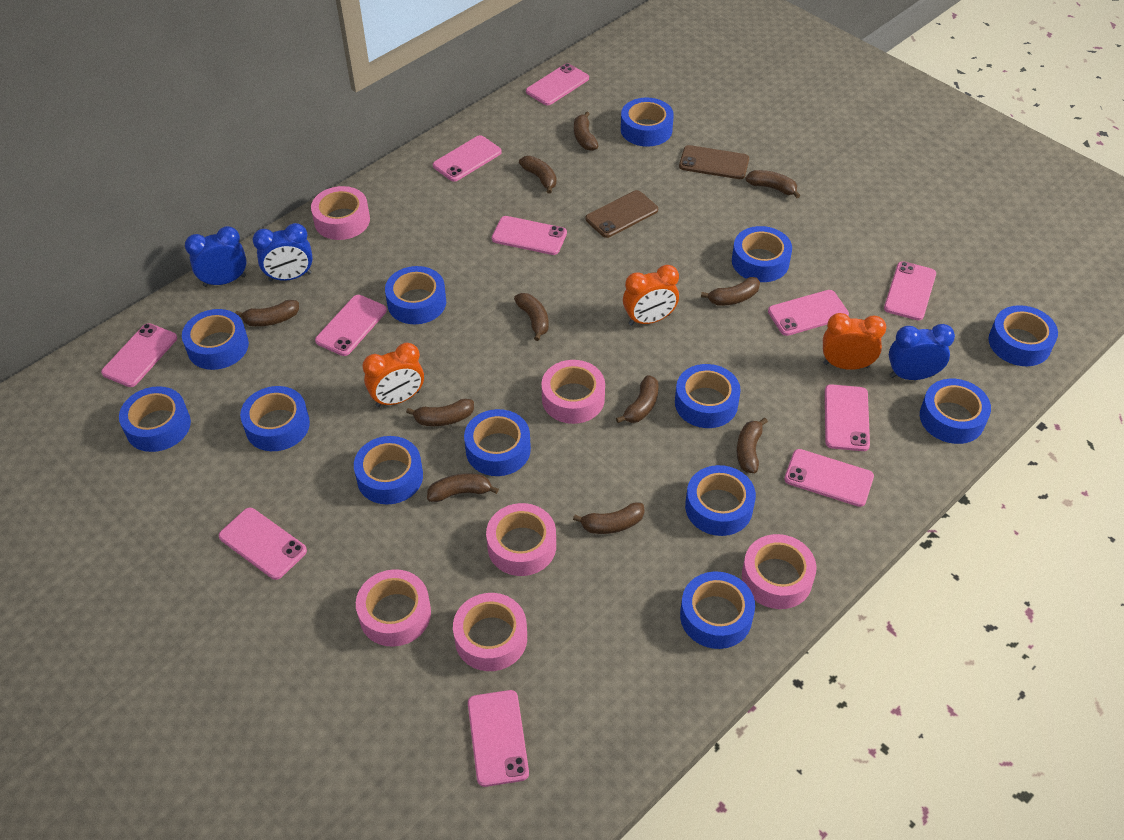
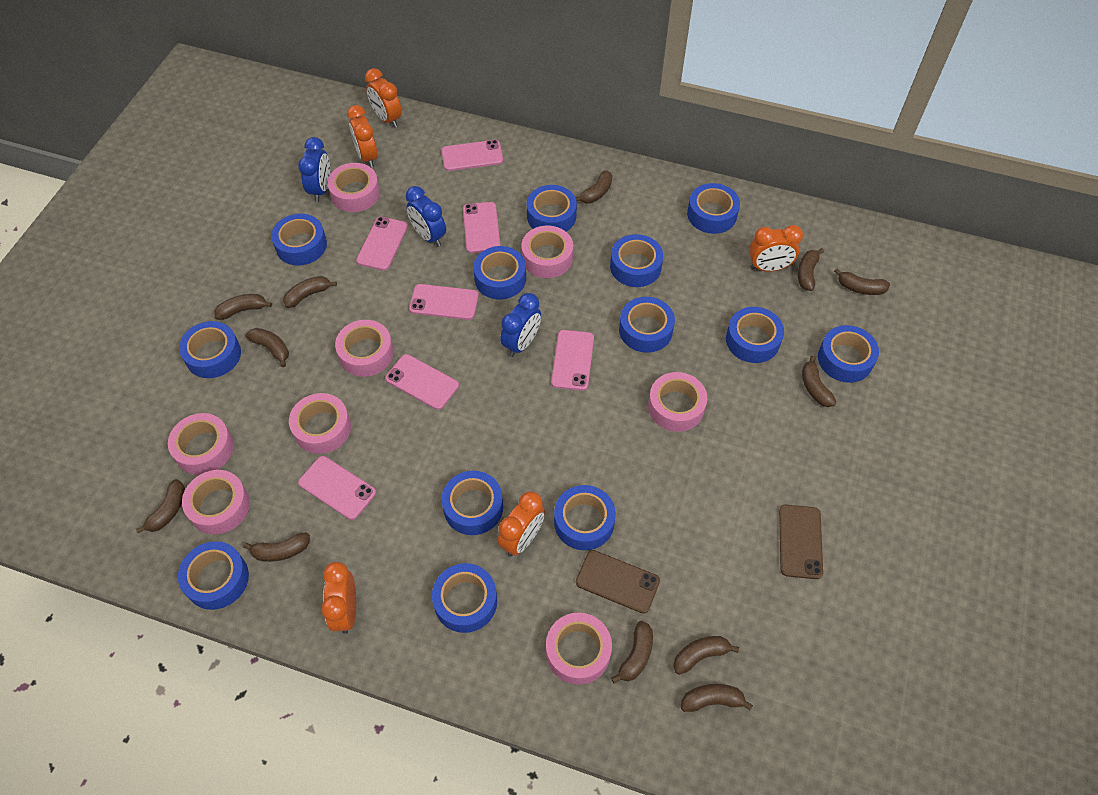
brown banana: [235,300,299,326] [406,399,474,426] [427,473,499,502] [514,293,549,341] [519,156,557,194] [573,503,645,534] [574,112,598,151] [616,375,659,423] [701,277,760,306] [737,418,768,473] [745,170,800,198] = 11 -> [136,479,185,533] [214,294,272,320] [243,532,310,562] [246,328,289,367] [283,276,337,308] [575,170,612,204] [611,621,653,684] [673,636,739,675] [681,684,753,712] [798,248,824,291] [802,356,836,407] [834,268,890,295] = 12
orange clock: [362,343,424,407] [623,265,679,326] [823,313,886,370] = 3 -> [321,562,356,634] [347,105,378,168] [365,68,402,128] [498,491,545,557] [749,225,803,271] = 5
pink phone: [101,323,177,387] [219,508,307,580] [315,295,387,356] [433,135,502,182] [468,690,529,787] [492,216,567,255] [526,63,589,105] [768,290,849,336] [784,449,874,507] [825,384,870,451] [884,261,936,320] = 11 -> [298,456,376,520] [356,217,408,271] [385,354,459,410] [409,284,479,320] [441,140,503,171] [463,202,500,253] [551,330,594,391] = 7
pink tape: [311,186,370,240] [356,569,431,647] [453,593,527,671] [486,503,556,576] [541,360,605,424] [742,534,816,609] = 6 -> [168,413,234,475] [182,470,250,534] [289,393,351,454] [327,163,380,212] [335,320,394,377] [521,226,573,278] [546,613,612,685] [648,372,707,432] = 8

